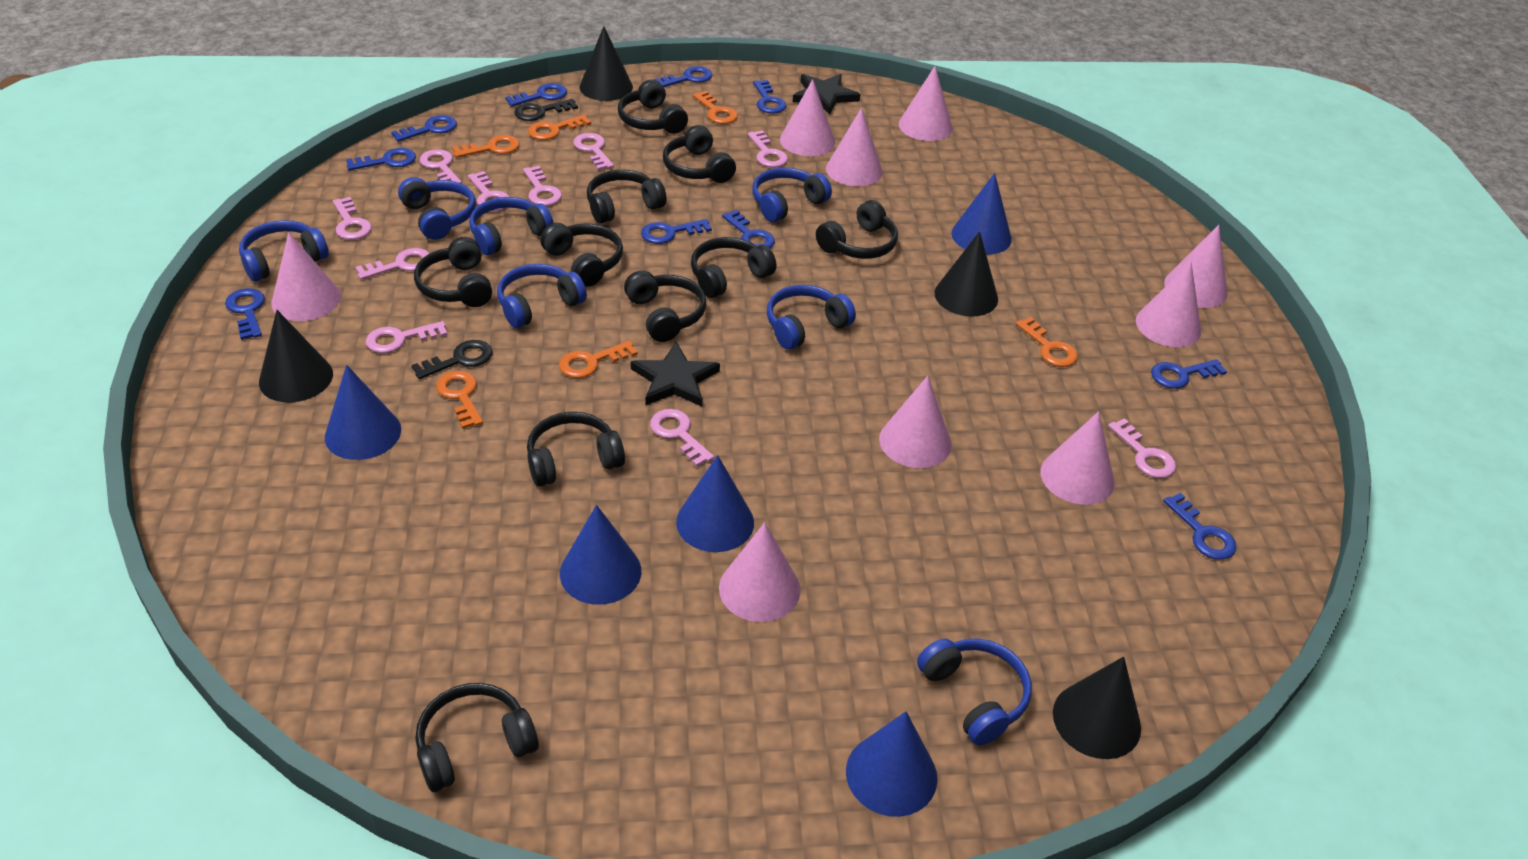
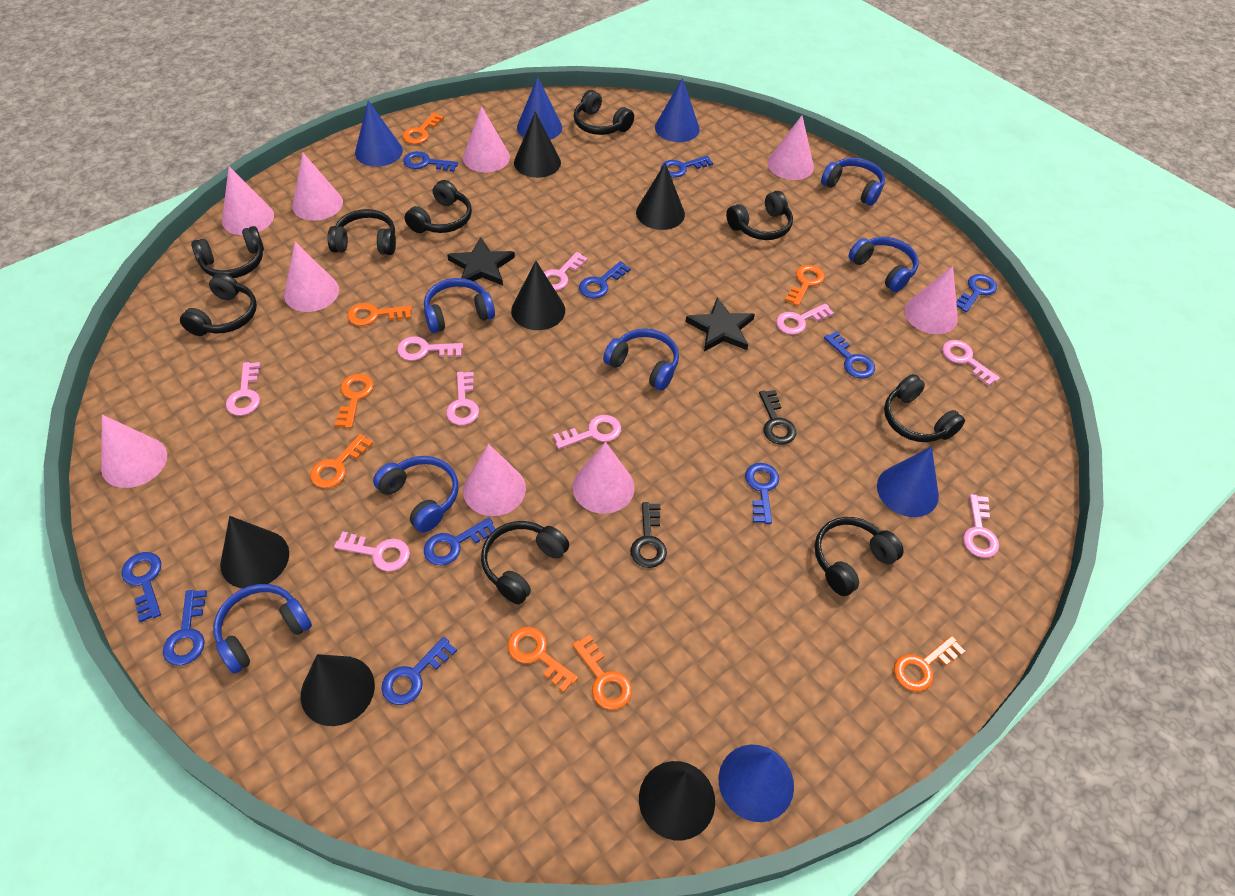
black cone: [259,310,333,402] [580,26,633,101] [935,231,998,316] [1053,656,1141,759] = 4 -> [220,516,289,588] [301,654,375,726] [511,261,565,330] [514,112,561,178] [636,163,685,230] [639,761,715,841] = 6
black headphones: [414,237,492,307] [415,683,539,792] [527,412,625,487] [540,223,623,287] [587,170,667,224] [618,80,688,134] [624,271,706,342] [663,125,736,183] [691,237,776,298] [816,200,898,259] = 10 -> [180,272,257,336] [191,226,264,278] [327,209,396,255] [404,180,472,233] [481,521,569,604] [574,90,634,135] [726,191,793,240] [815,517,904,596] [884,374,965,442] = 9
blue headphones: [239,220,329,282] [398,177,476,240] [469,197,553,255] [497,264,587,328] [752,167,832,222] [767,285,856,350] [917,638,1032,746] = 7 -> [213,584,312,674] [373,456,458,533] [424,278,495,333] [603,328,679,391] [821,158,885,206] [849,237,919,292] = 6
orange key: [436,371,483,429] [452,135,520,158] [528,114,591,140] [559,341,638,378] [693,91,738,124] [1016,317,1078,367] = 6 -> [310,434,373,488] [335,374,374,428] [347,303,412,326] [402,112,444,144] [508,627,578,692] [572,635,632,710] [785,265,825,306] [894,635,965,692] = 8
pink key: [333,197,372,240] [355,248,430,280] [366,321,447,353] [420,149,462,184] [468,171,510,211] [523,166,562,206] [573,133,614,170] [650,409,714,467] [748,130,788,168] [1108,418,1176,478] = 10 -> [226,362,261,416] [334,531,410,572] [397,336,463,361] [446,372,479,425] [544,252,588,291] [553,415,621,449] [776,303,834,335] [942,340,1000,386] [963,494,999,558] = 9

